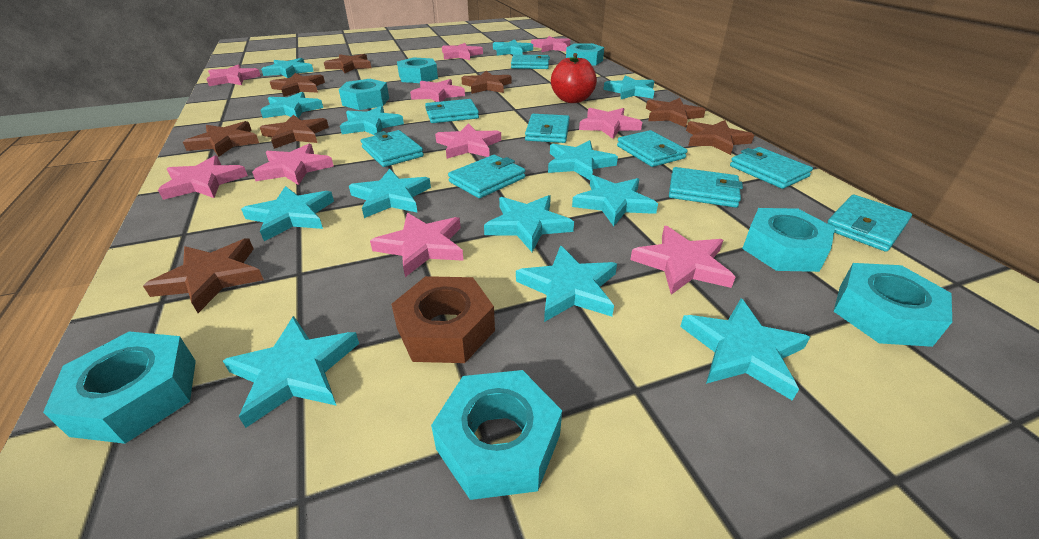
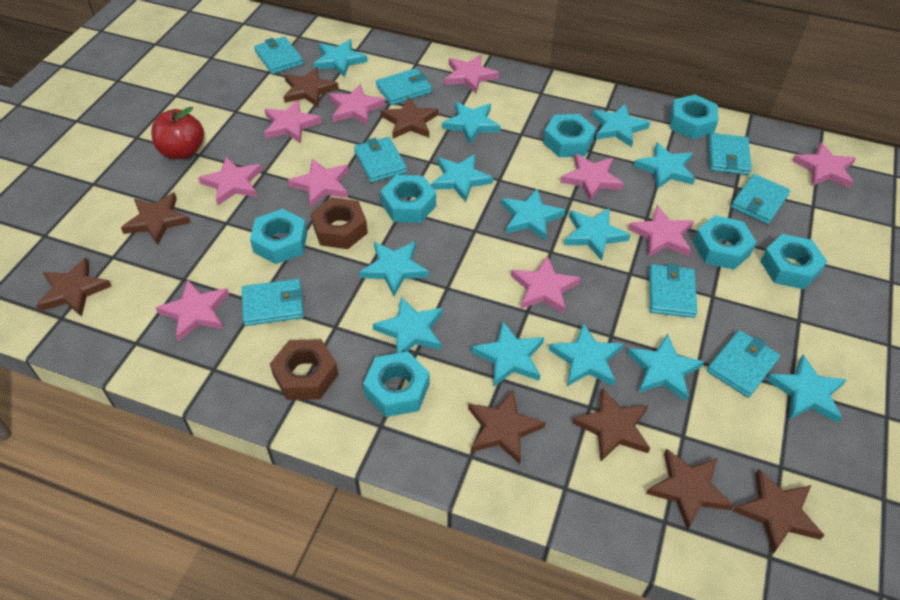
brown nut: [391,276,495,363] = 1 -> [270,339,338,400] [311,197,368,249] = 2
turquoise wallet: [361,130,424,167] [425,99,479,123] [448,155,525,198] [511,55,550,69] [525,114,570,143] [617,130,687,167] [669,167,743,208] [730,147,813,189] [827,195,912,252] = 9 -> [242,279,304,326] [254,36,303,74] [354,137,407,183] [376,68,432,105] [649,263,697,318] [707,330,780,398] [709,133,752,175] [731,174,790,224] = 8

